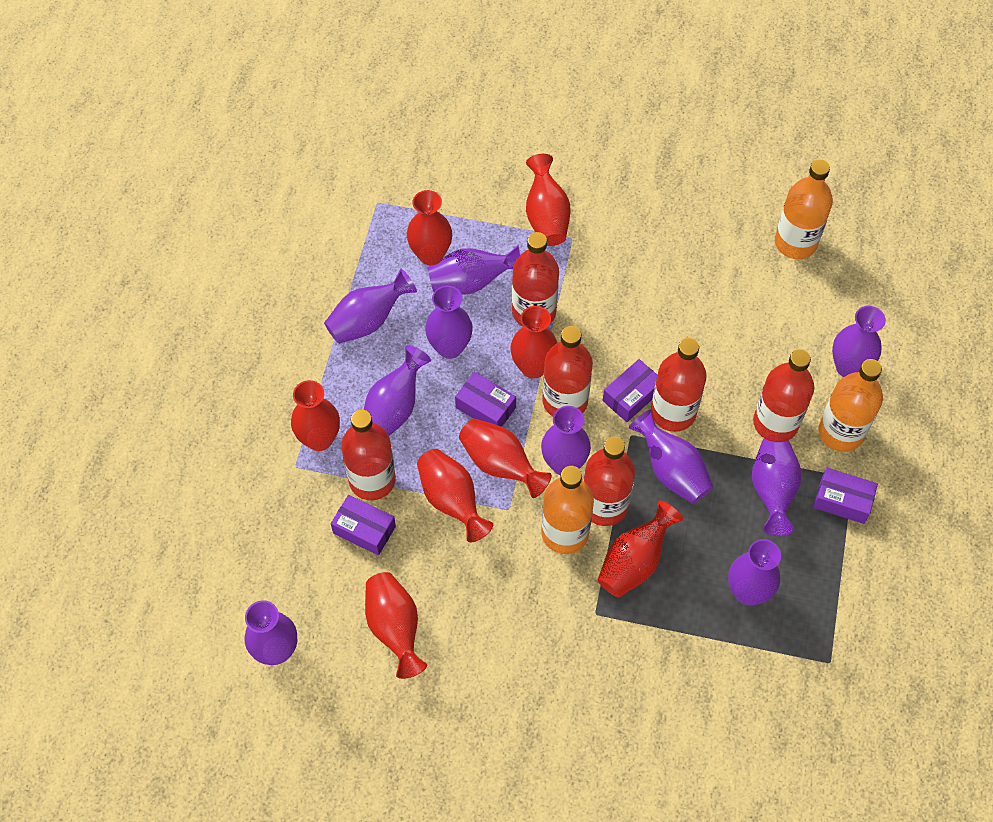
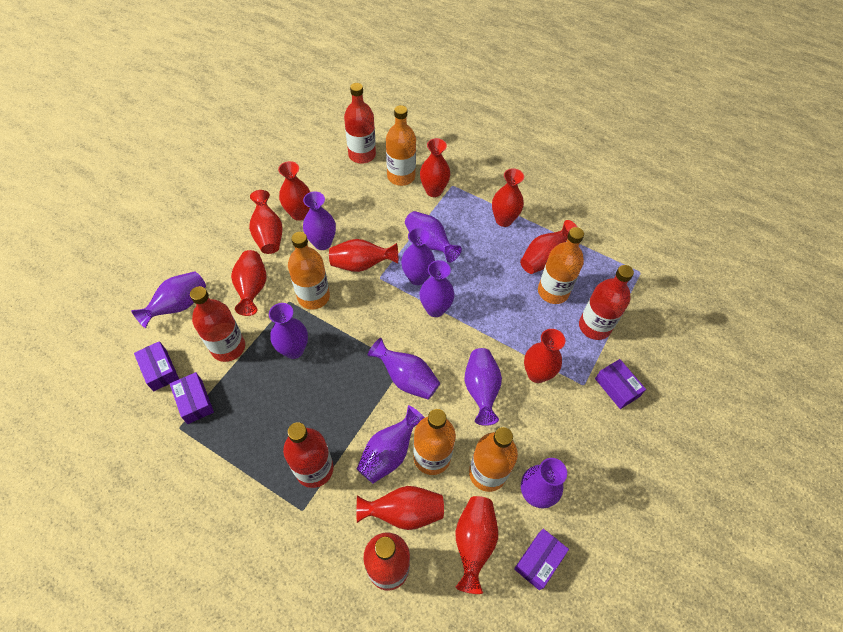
orange bottle: [541,466,594,554] [775,159,833,259] [819,359,883,452] = 3 -> [288,232,330,309] [386,105,416,186] [413,409,456,475] [469,427,518,492] [538,227,584,304] = 5
red bottle: [341,410,396,500] [512,232,559,327] [542,326,593,416] [583,437,635,526] [651,338,707,432] [753,349,814,440] = 6 -> [190,286,245,362] [283,422,333,488] [344,83,376,164] [363,532,410,591] [579,265,634,340] = 5
red vase: [291,380,340,451] [365,572,427,679] [407,190,452,265] [417,449,493,542] [459,418,552,498] [511,306,557,378] [526,154,571,246] [598,500,683,598] = 8 -> [231,250,267,316] [249,190,283,254] [278,161,310,221] [329,239,398,272] [357,486,444,530] [420,138,450,197] [455,496,498,594] [492,168,524,227] [520,220,577,274] [524,329,565,383] = 10

